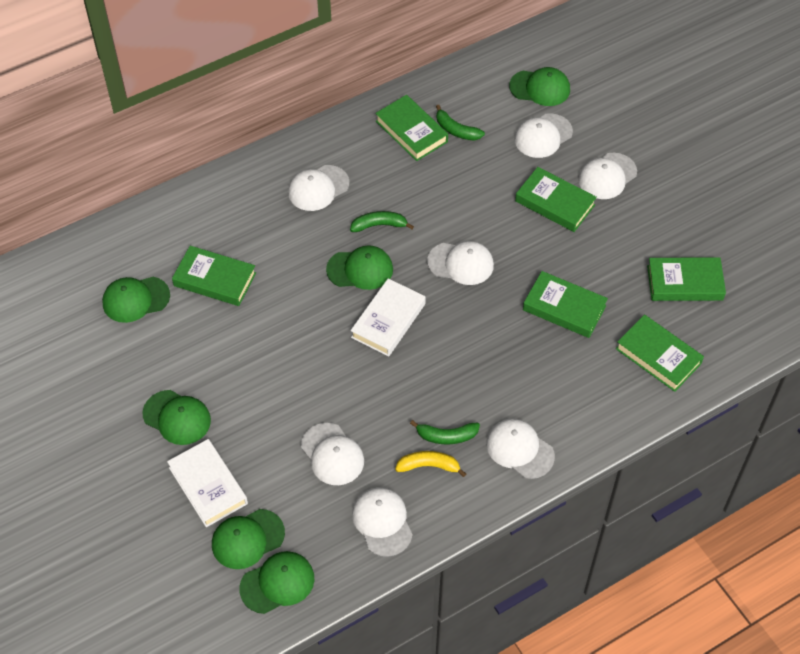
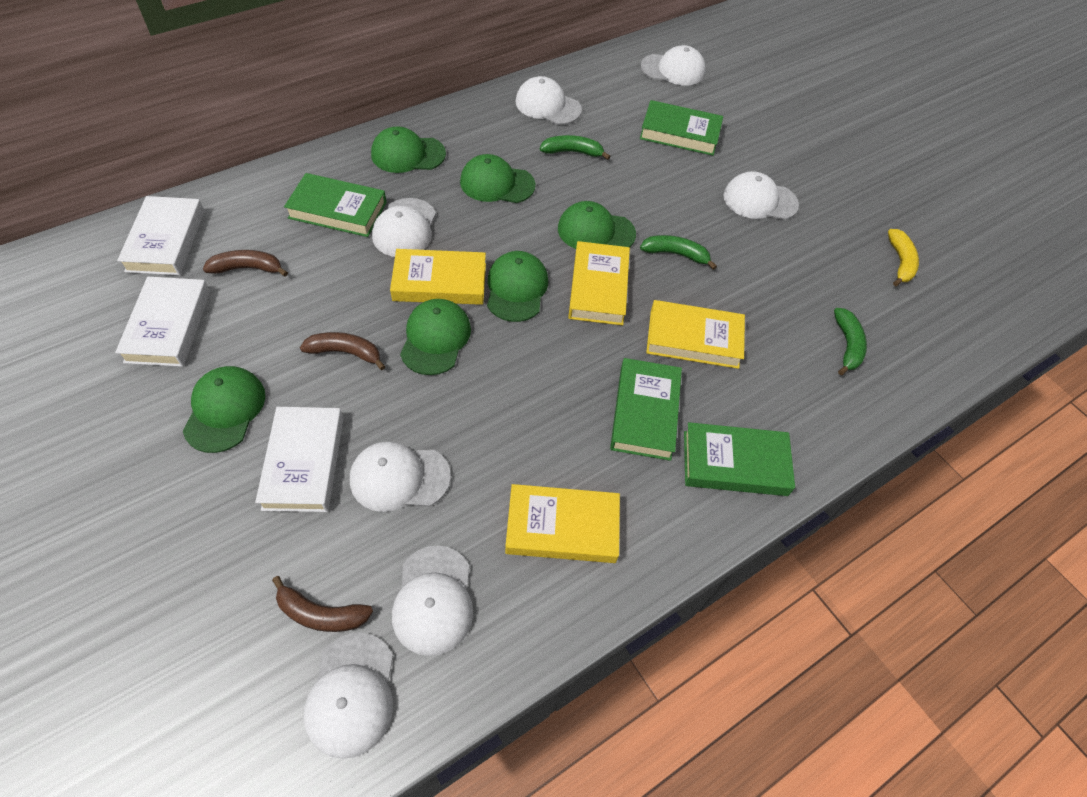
brown banana: none = 0 -> [203,250,288,276] [272,576,373,632] [300,332,386,370] = 3
green book: [172,246,256,306] [375,95,448,161] [515,167,597,232] [523,271,608,338] [616,314,704,392] [647,257,726,301] = 6 -> [284,173,387,237] [610,358,682,461] [640,100,723,156] [684,422,795,496] = 4
white book: [167,439,248,527] [351,278,426,357] = 2 -> [115,277,210,367] [117,196,205,275] [255,407,344,512] = 3
yellow book: none = 0 -> [390,249,486,305] [505,484,620,563] [568,241,630,325] [646,300,745,369] = 4

